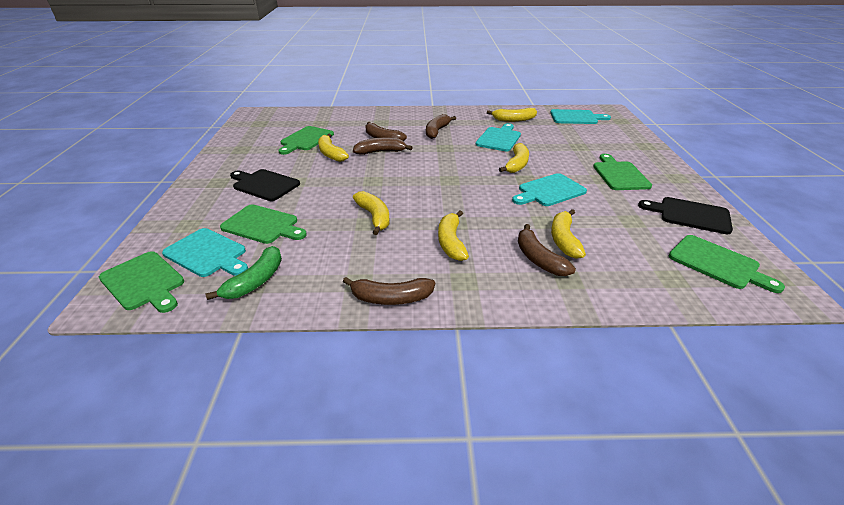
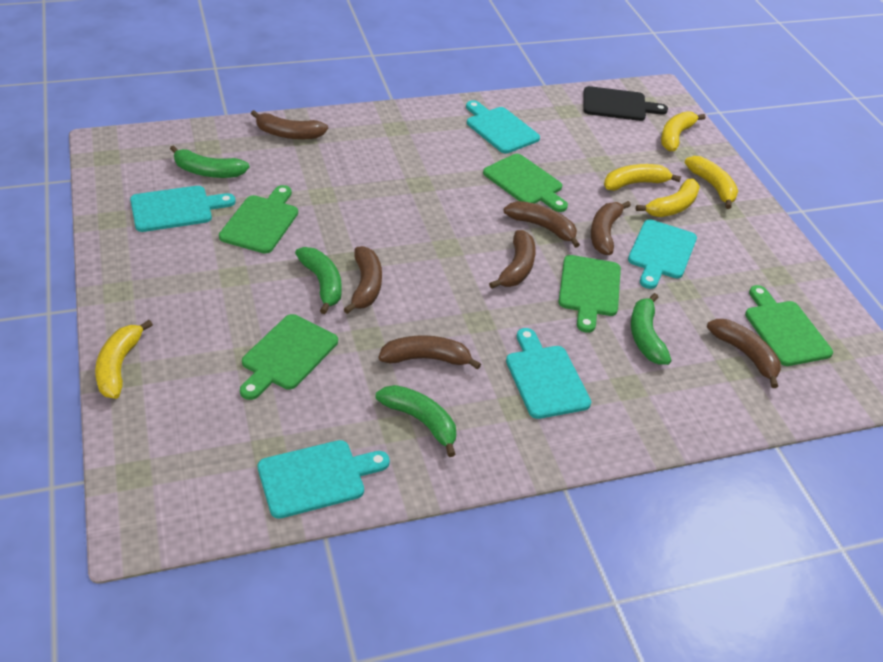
black cutting board: [230,169,300,201] [638,197,733,234] = 2 -> [583,86,668,121] = 1
brown banana: [343,277,435,305] [353,137,413,155] [366,122,407,141] [426,114,456,139] [518,224,576,276] = 5 -> [251,110,328,139] [344,246,382,314] [379,335,481,370] [489,230,536,289] [504,201,580,248] [591,201,631,255] [707,319,781,388] = 7
green banana: [205,246,282,300] = 1 -> [170,145,249,178] [295,247,342,314] [376,385,456,457] [631,293,671,365] = 4
turquoise cutting board: [162,228,248,277] [476,123,521,151] [512,173,587,206] [550,109,611,124] = 4 -> [130,186,236,232] [258,440,390,519] [466,100,540,153] [506,328,591,419] [628,219,697,289] = 5
yellow banana: [318,134,349,162] [353,191,390,235] [438,211,469,261] [487,108,537,122] [499,143,529,173] [551,209,586,259] = 6 -> [95,320,153,399] [604,164,681,191] [636,179,700,217] [661,111,706,151] [685,156,738,209] = 5

